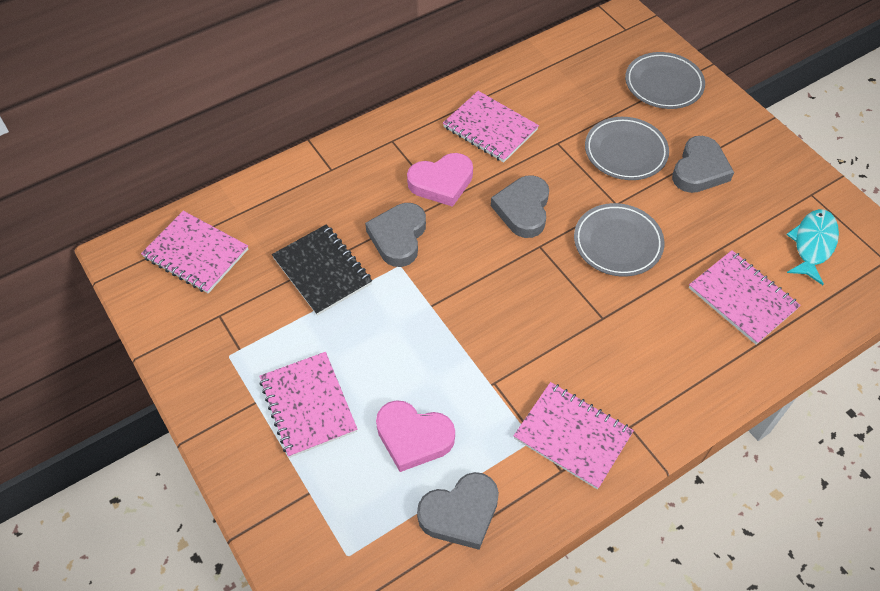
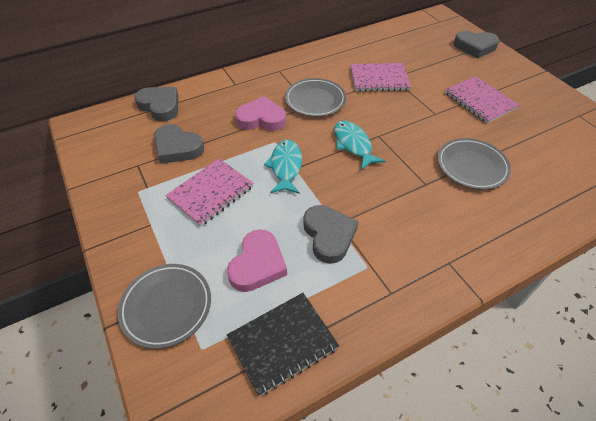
pink notebook: [141,211,248,294] [259,352,357,458] [443,91,539,163] [514,382,634,489] [689,250,801,345] = 5 -> [165,159,254,227] [350,63,411,92] [445,76,519,123] = 3
turquoise fish: [786,209,839,285] = 1 -> [264,140,302,194] [334,121,385,170] = 2

